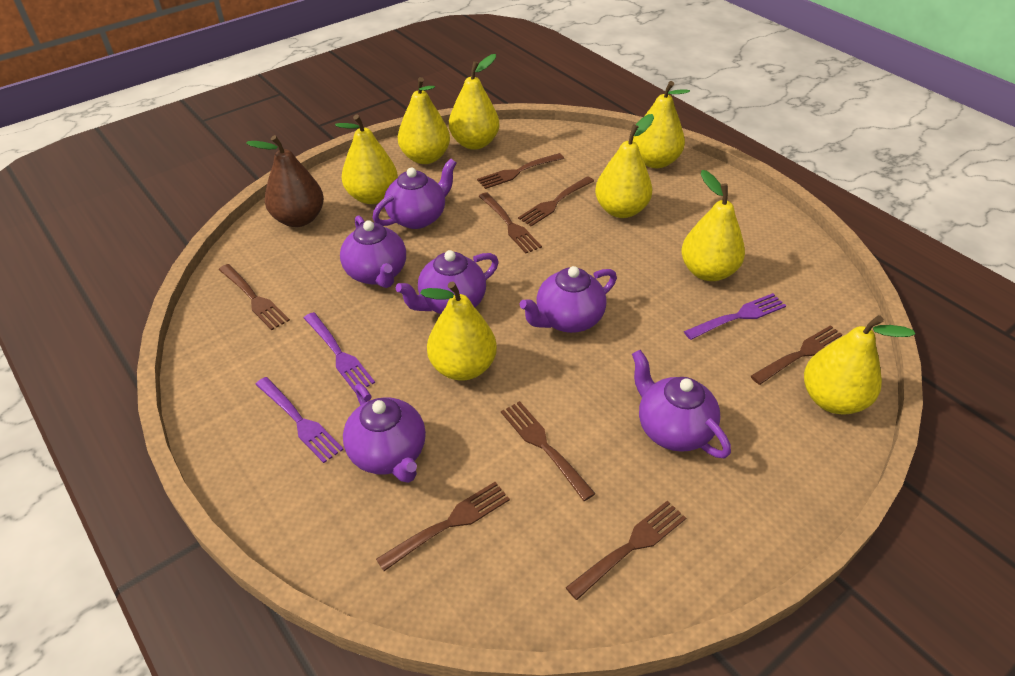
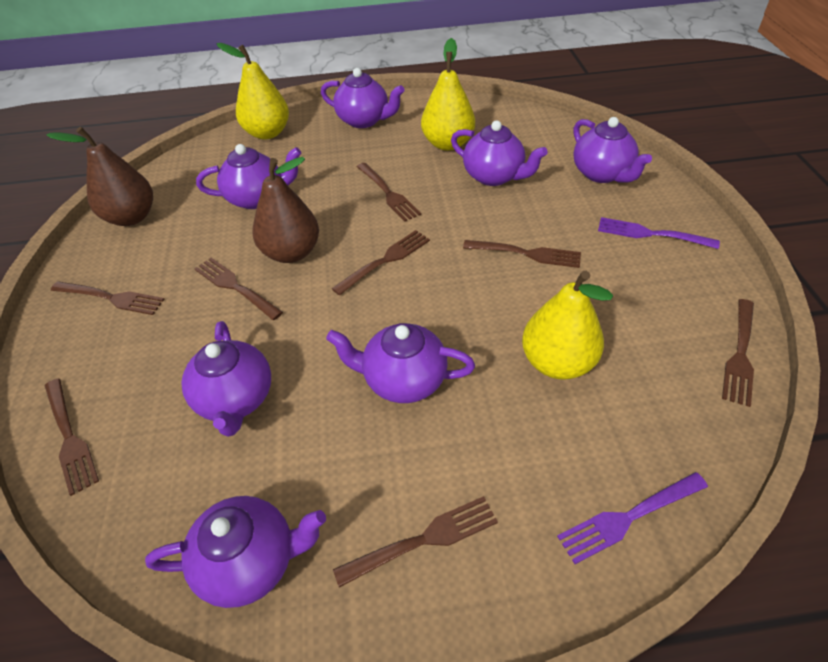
brown pear: [246,135,324,227] = 1 -> [47,127,153,226] [252,157,319,263] = 2
purple fork: [255,377,344,463] [304,312,375,393] [684,293,786,340] = 3 -> [557,472,708,564] [598,217,720,249] = 2
purple teapot: [340,215,406,288] [343,384,426,483] [372,158,456,229] [396,250,499,314] [520,266,617,333] [632,350,731,458] = 6 -> [145,496,326,608] [181,321,271,437] [196,144,301,209] [321,68,404,128] [326,323,475,403] [451,120,548,186] [573,117,652,183] = 7
yellow pear: [335,114,398,204] [398,77,450,164] [420,282,497,381] [449,54,499,150] [595,114,654,218] [633,81,690,168] [681,170,745,281] [804,315,915,414] = 8 -> [217,43,289,140] [421,38,475,151] [522,271,613,380] = 3

